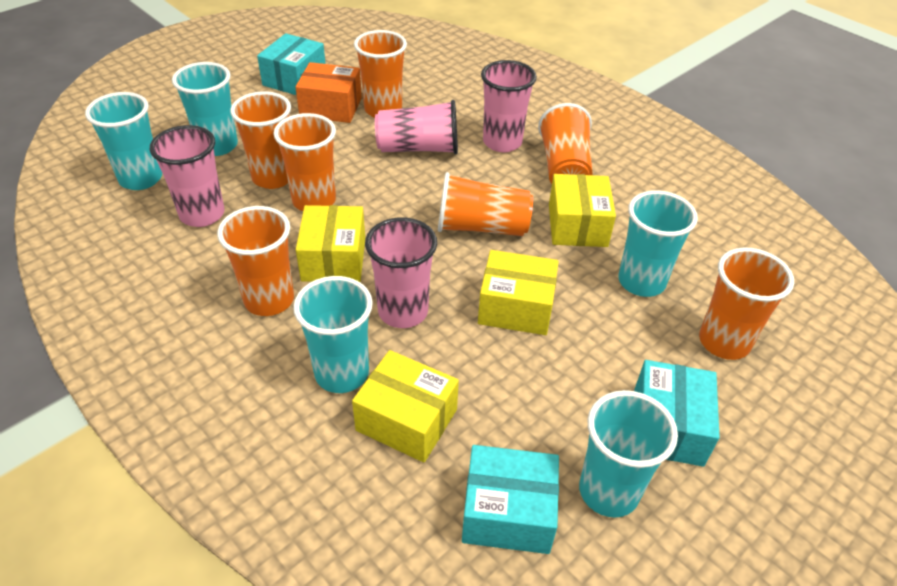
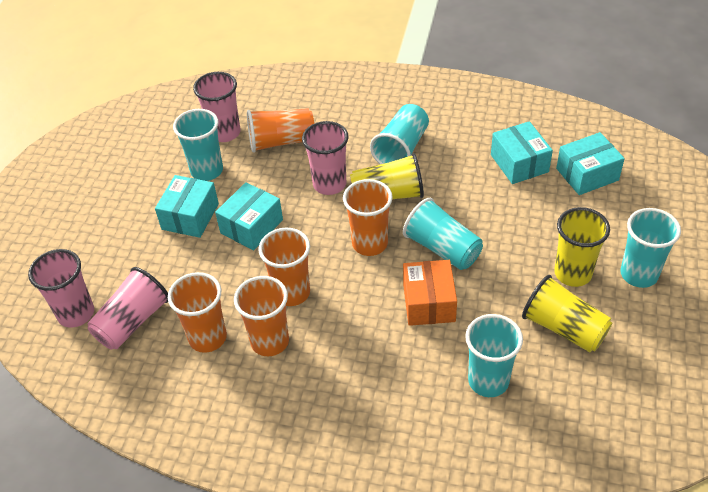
orange cup: [217,206,294,316] [230,91,291,189] [273,113,336,211] [354,30,407,118] [438,172,533,236] [538,103,593,184] [699,248,794,360] = 7 -> [168,272,227,353] [234,276,289,356] [247,108,314,153] [258,228,310,306] [343,179,392,256] = 5
turquoise box: [257,33,326,95] [462,445,559,554] [634,360,720,467] = 3 -> [155,175,219,238] [215,182,283,250] [491,121,553,184] [556,132,625,195] = 4
yellow box: [296,205,365,282] [352,350,459,463] [478,250,559,335] [549,174,616,247] = 4 -> none = 0
yellow cup: none = 0 -> [350,153,424,200] [522,275,613,352] [554,207,610,287] = 3

